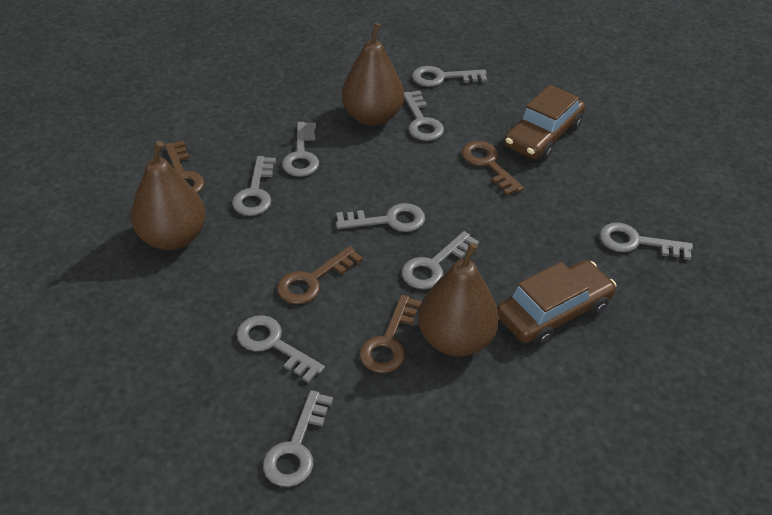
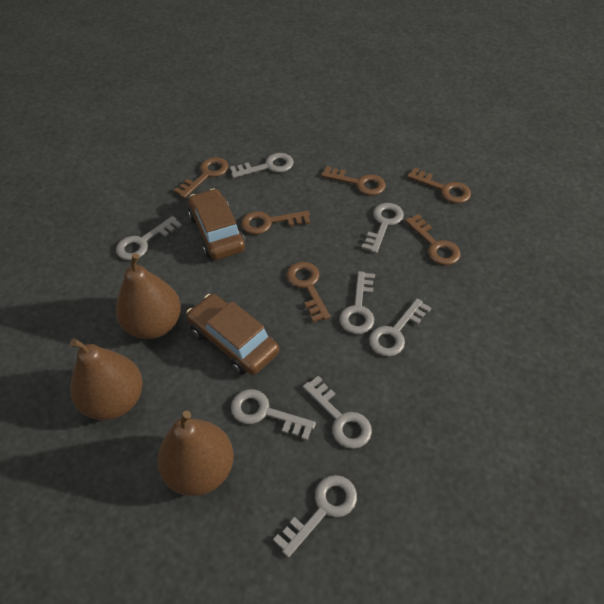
brown key: [165,141,205,194] [277,246,363,304] [360,295,422,373] [462,141,524,196] = 4 -> [174,157,228,198] [241,211,310,234] [287,262,330,322] [321,166,386,195] [405,214,461,265] [407,168,471,203] = 6
grey key: [232,156,276,216] [237,315,325,383] [263,390,333,487] [282,122,319,177] [336,203,425,232] [402,231,479,289] [404,90,444,141] [412,66,487,87] [600,222,693,260] = 9 -> [116,216,182,260] [230,153,294,178] [231,389,316,441] [273,475,357,558] [303,376,372,449] [339,271,375,334] [361,203,404,254] [369,298,431,357] = 8

